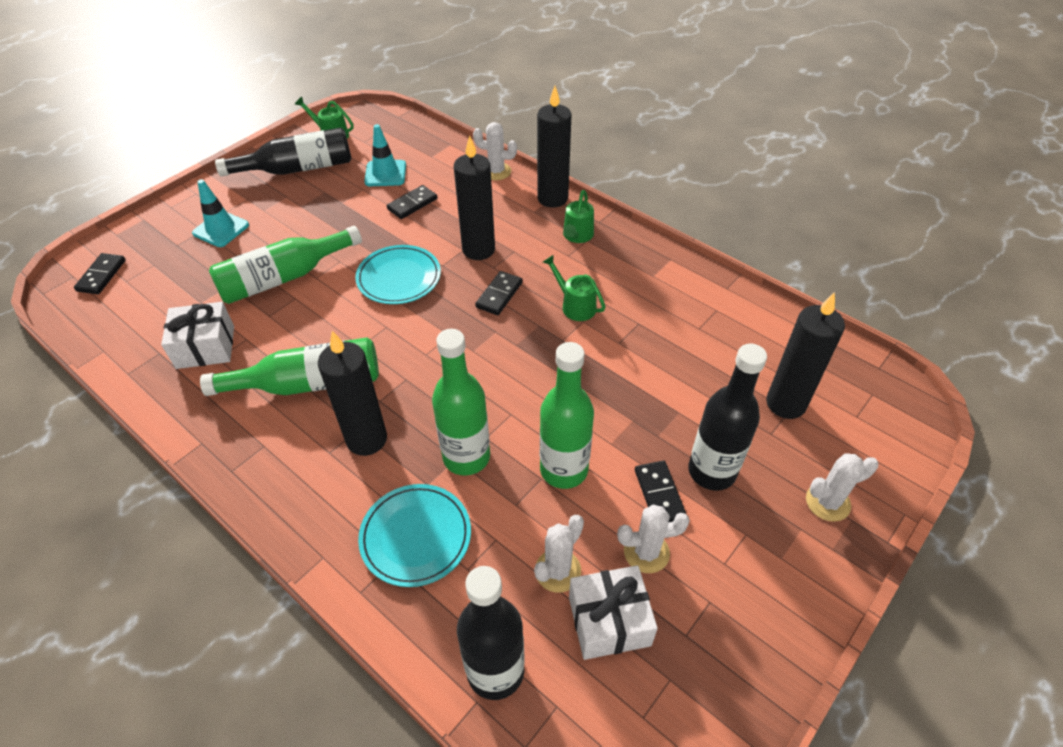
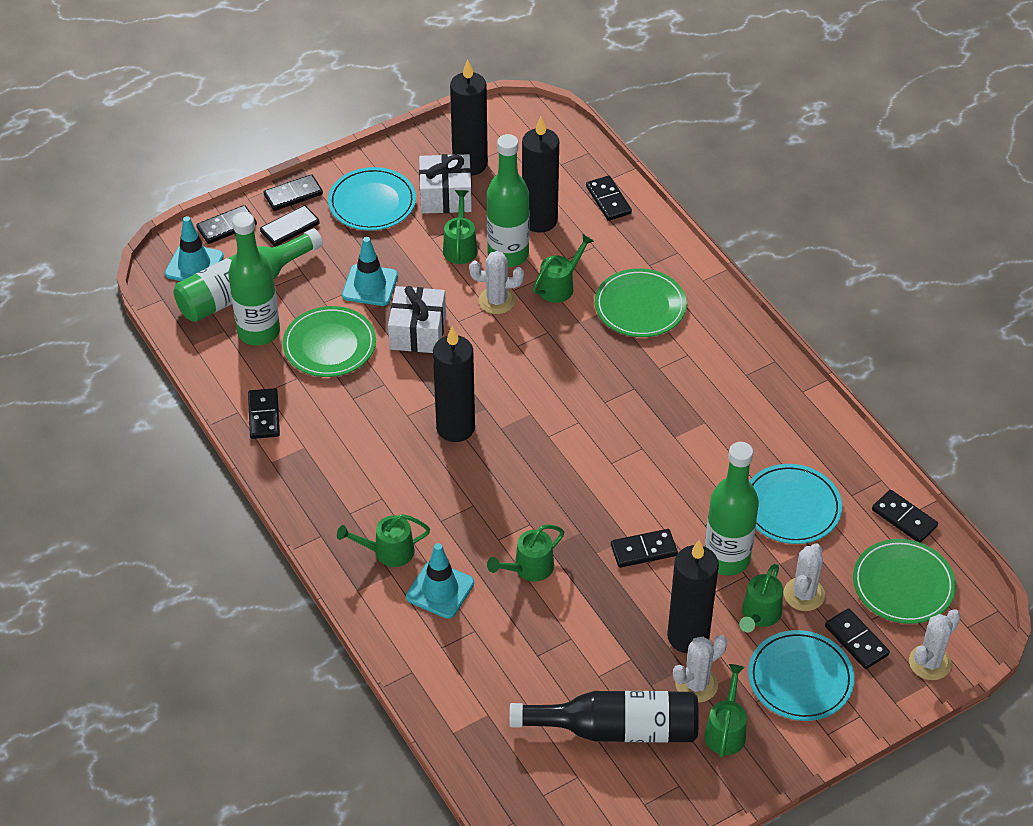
black bottle: [215,128,352,177] [457,566,525,700] [688,343,767,491] = 3 -> [509,691,699,743] = 1
black domino: [74,253,126,294] [387,185,437,219] [475,271,523,315] [635,461,687,523] = 4 -> [197,205,257,244] [248,388,280,439] [260,205,320,247] [264,174,323,211] [586,175,632,221] [611,529,678,568] [825,608,890,669] [872,490,938,543] = 8
green plate: none = 0 -> [283,306,376,377] [595,268,687,337] [853,539,956,624] = 3
green watering can: [295,97,354,139] [543,255,606,321] [563,190,594,243] = 3 -> [337,514,430,567] [443,190,478,264] [487,524,564,582] [533,234,594,303] [704,664,747,758] [739,564,783,632] = 6
turquoise plate: [355,245,441,304] [358,484,471,587] = 2 -> [328,167,416,231] [748,630,854,721] [749,464,842,544] = 3
turquoise traffic cone: [192,179,249,247] [364,124,406,186] = 2 -> [165,216,224,281] [342,237,398,306] [406,543,474,619] = 3

